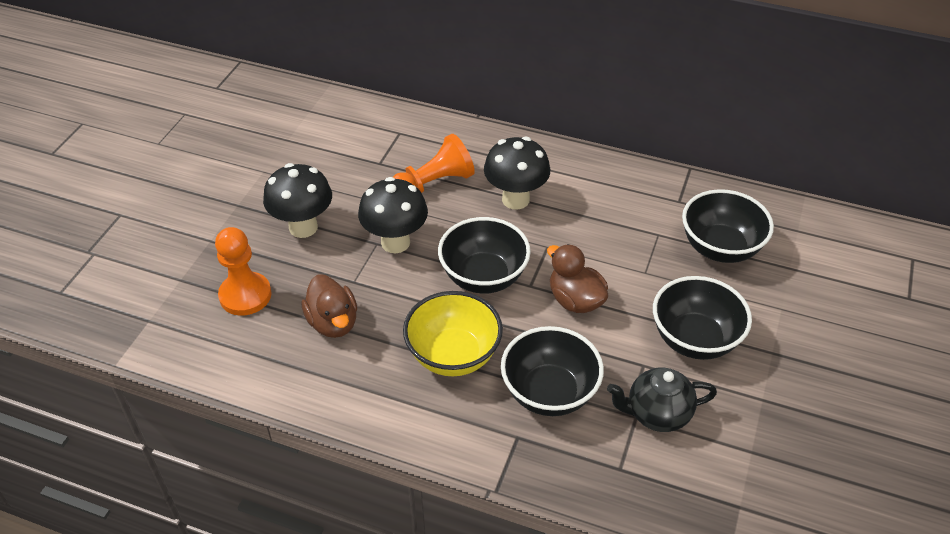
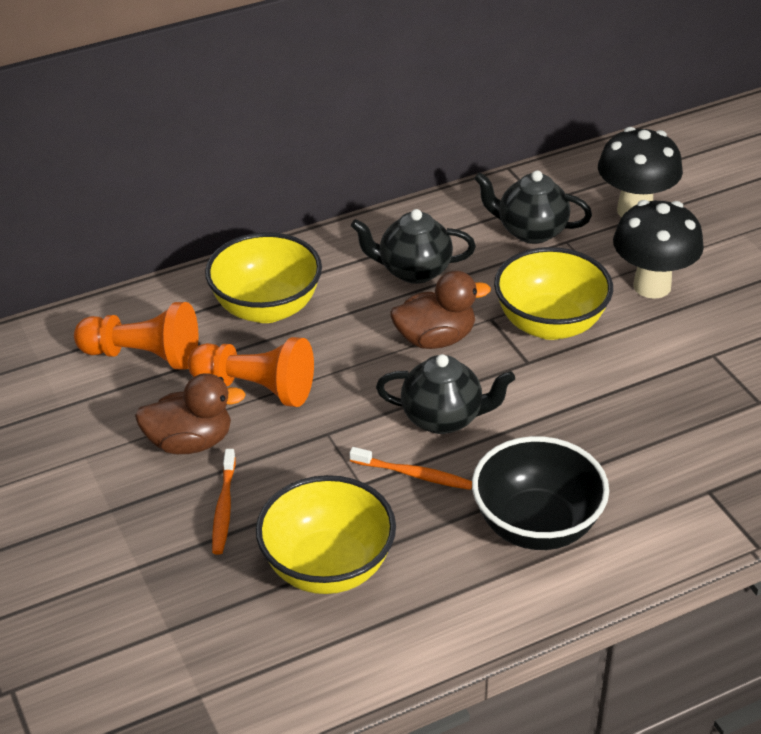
black bowl: [438,217,531,294] [501,326,604,416] [653,276,752,360] [682,189,774,263] = 4 -> [472,436,609,550] = 1
black mushroom: [263,163,332,238] [358,177,428,253] [484,137,550,210] = 3 -> [598,127,683,217] [613,200,704,299] = 2
black teapot: [607,368,717,432] = 1 -> [351,209,476,284] [376,354,515,434] [474,170,592,244] = 3
orange toothbrush: none = 0 -> [212,449,236,555] [350,447,472,490] = 2
yellow bowl: [403,291,503,376] = 1 -> [205,232,322,323] [256,475,396,594] [494,247,613,340] = 3

